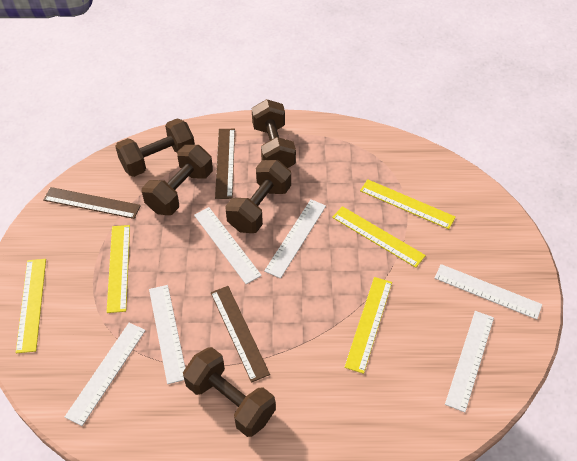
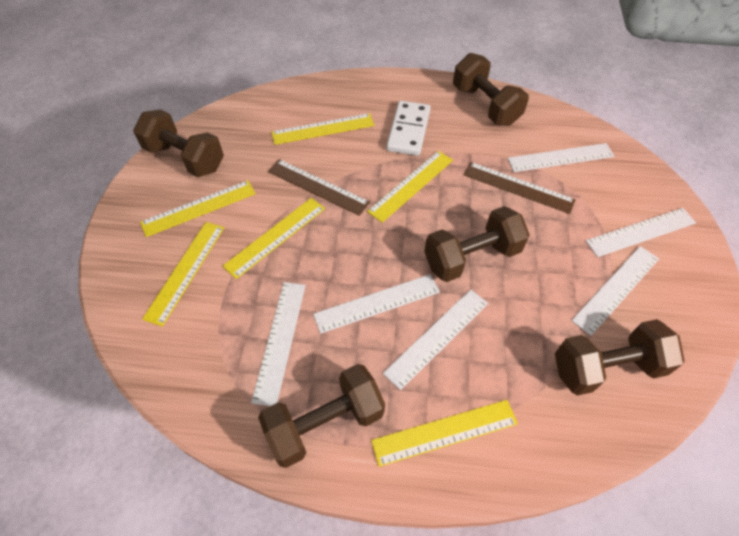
brown ruler: [43,187,141,219] [211,286,270,383] [215,129,235,199] = 3 -> [268,159,370,216] [464,162,576,214] = 2
white domino: none = 0 -> [386,101,431,156] = 1
yellow ruler: [16,259,46,353] [107,225,130,313] [332,206,426,268] [344,277,392,374] [360,179,456,229] = 5 -> [140,180,256,237] [142,222,224,327] [223,198,325,279] [271,113,374,145] [367,151,453,223] [371,400,518,467] = 6

